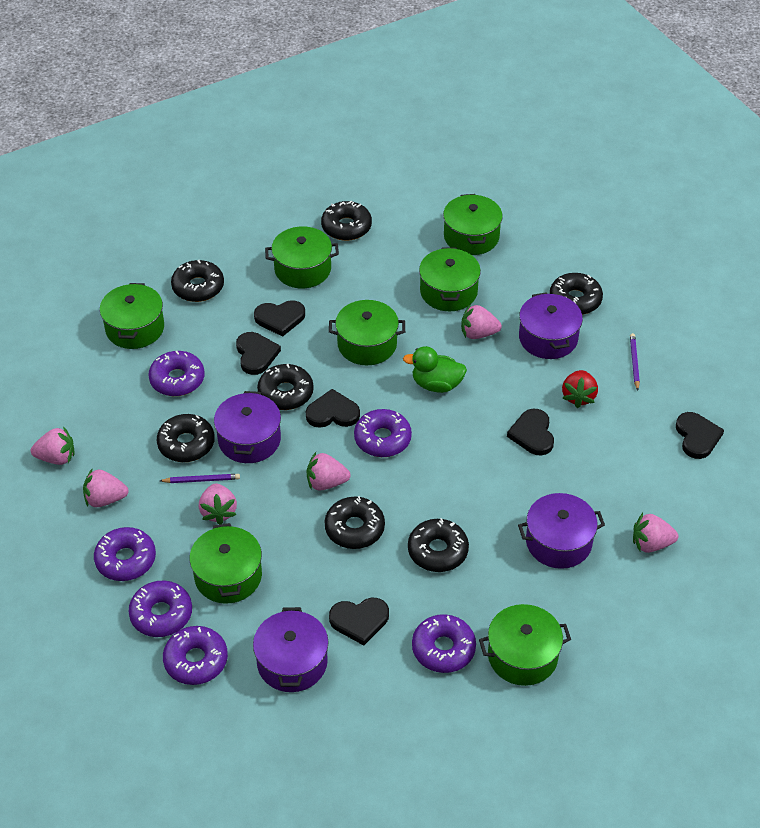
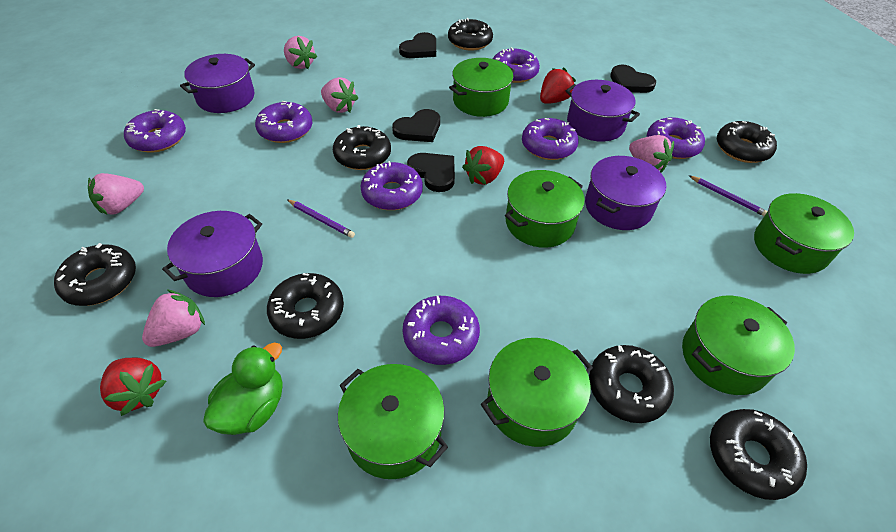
black heart: [236,332,281,375] [254,300,305,337] [306,389,360,428] [329,597,389,645] [507,409,554,456] [676,412,724,459] = 6 -> [392,109,440,142] [399,32,436,58] [407,153,455,192] [610,65,656,93] = 4
green pot: [100,283,164,349] [190,523,262,604] [265,226,339,288] [329,300,405,365] [419,247,481,311] [443,194,503,255] [479,604,571,686] = 7 -> [338,364,448,479] [449,58,515,117] [481,338,593,447] [505,170,585,248] [682,296,795,395] [754,193,854,274] = 6
pink strawberry: [31,426,75,465] [83,469,129,507] [199,483,237,525] [307,452,351,491] [461,304,502,339] [633,513,678,553] = 6 -> [88,173,144,215] [142,290,205,347] [284,36,317,69] [321,77,358,113] [629,135,674,173] = 5
purple donut: [94,527,156,581] [129,581,192,637] [148,351,205,396] [163,626,228,685] [354,409,412,457] [412,614,476,673] = 6 -> [124,109,186,153] [255,101,312,143] [361,161,423,210] [403,296,480,365] [493,47,540,83] [522,118,579,160] [647,117,705,159] = 7
red strawberry: [562,370,598,408] = 1 -> [100,358,166,416] [462,146,504,185] [540,68,576,104] = 3

